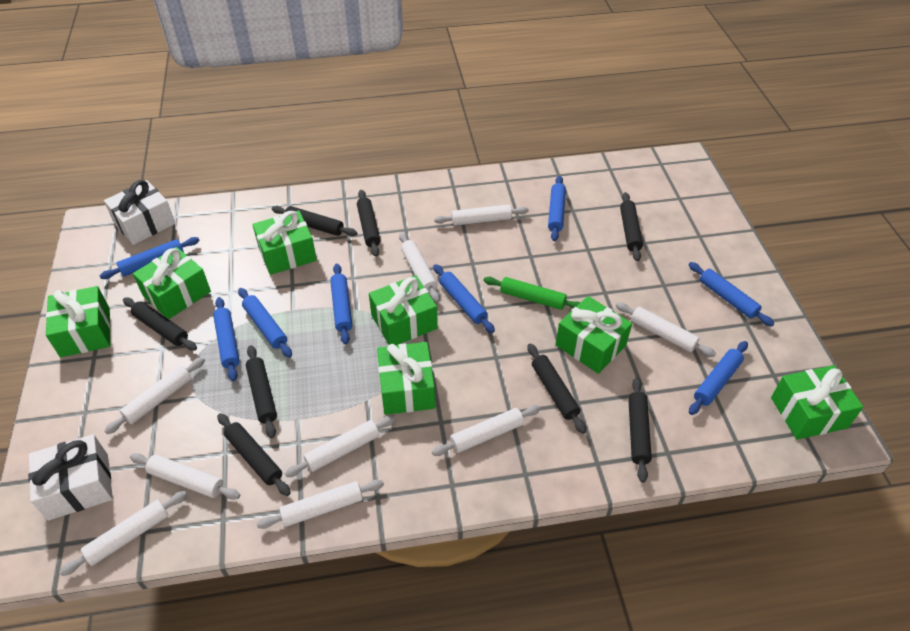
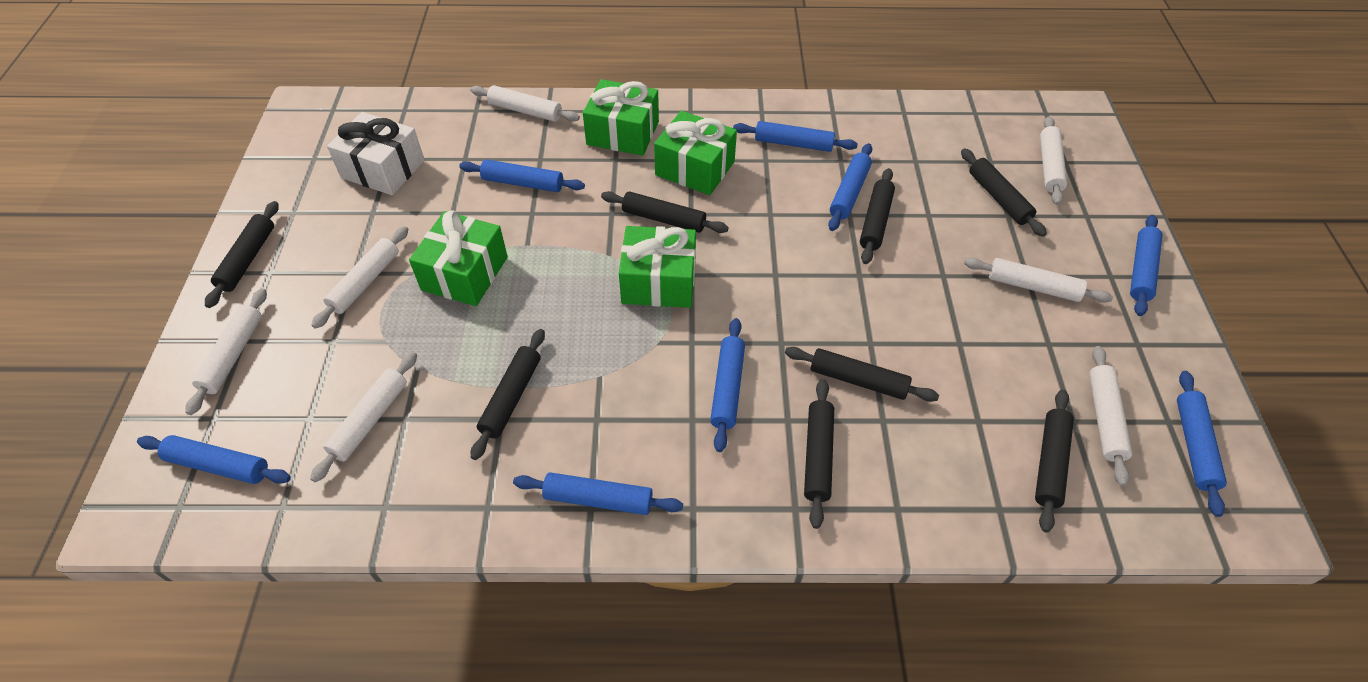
green gift: [46,286,111,357] [133,247,211,319] [252,211,317,275] [369,275,438,345] [377,342,435,415] [555,296,632,374] [771,365,863,440] = 7 -> [409,210,508,306] [583,79,659,156] [619,226,696,308] [654,111,737,195] = 4
green rolling pin: [483,277,581,310] = 1 -> none = 0
white gift: [28,434,113,521] [104,180,176,245] = 2 -> [327,112,425,195] = 1
white rolling pin: [59,491,187,576] [104,357,205,434] [130,453,240,500] [257,480,384,529] [285,415,396,477] [399,232,440,302] [432,405,541,456] [434,205,529,226] [616,302,716,357] = 9 -> [186,288,267,415] [310,352,417,482] [311,226,408,329] [470,85,580,122] [964,258,1113,303] [1040,116,1067,205] [1089,346,1132,486] = 7

